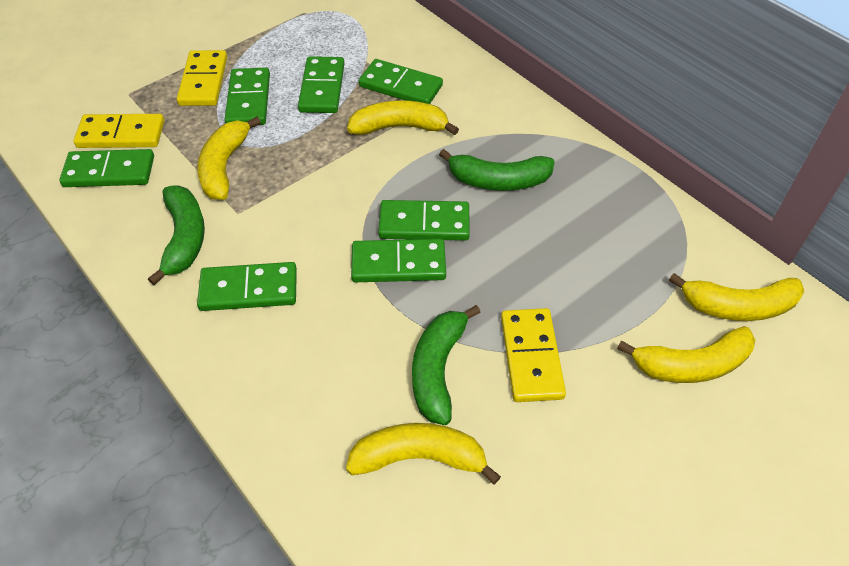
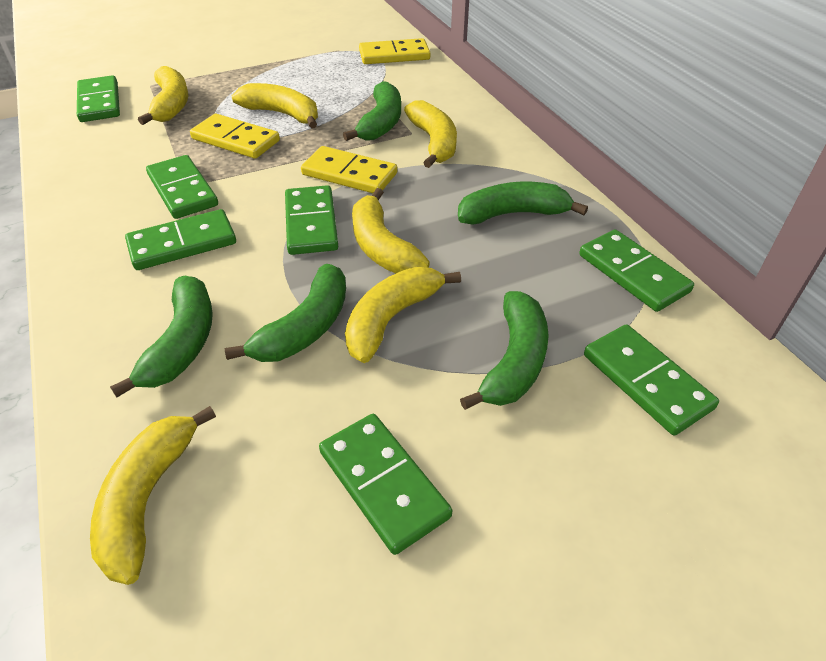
green banana: [148,186,205,285] [412,305,481,425] [439,149,555,191] = 3 -> [110,276,213,397] [225,264,346,362] [343,81,401,141] [458,182,588,225] [460,291,549,410] = 5
yellow banana: [197,116,261,200] [346,423,501,485] [347,101,459,135] [617,326,755,383] [669,273,804,321] = 5 -> [90,406,216,585] [138,66,188,125] [232,83,318,129] [345,267,461,363] [352,188,430,273] [404,100,457,168] = 6

